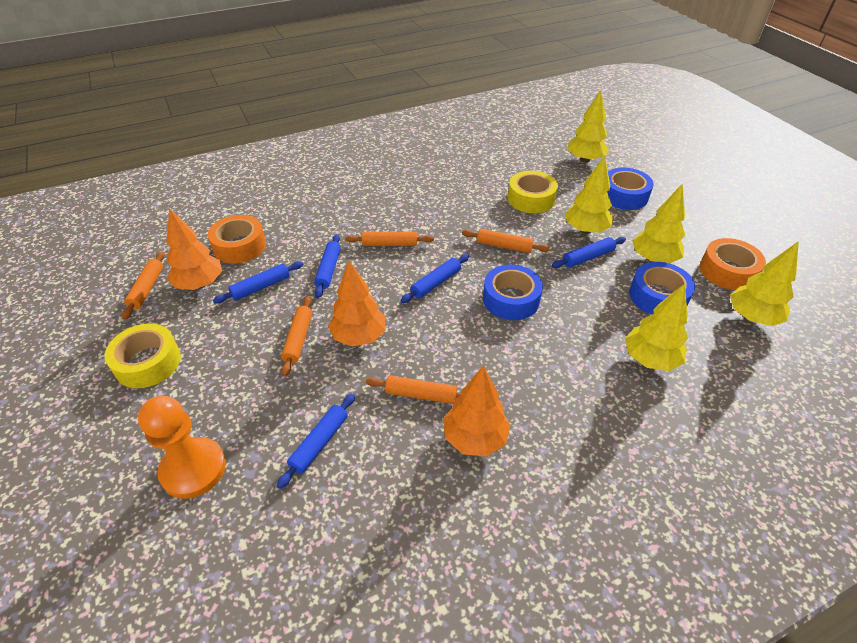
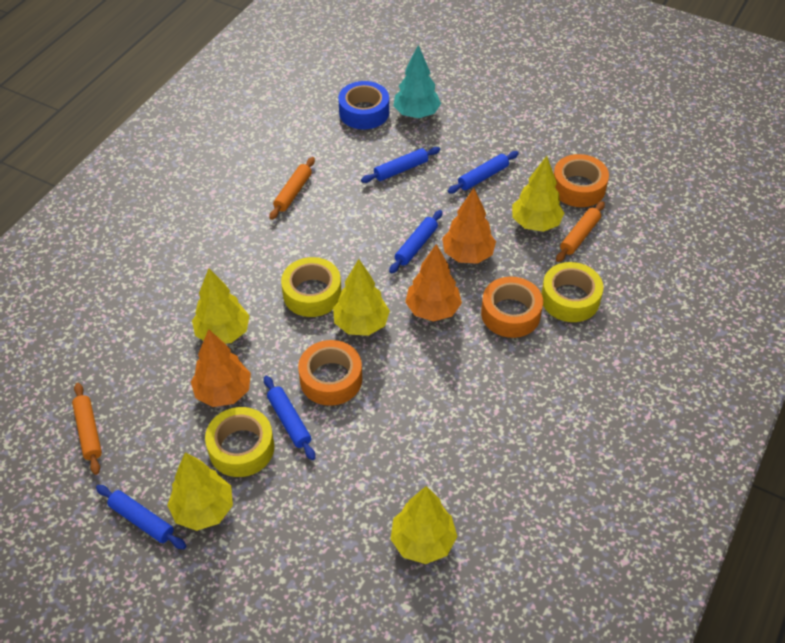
blue tape: [483,265,543,320] [607,168,654,210] [629,262,695,315] = 3 -> [338,81,389,130] = 1
orange pawn: [138,396,226,499] = 1 -> none = 0
orange rolling pin: [122,251,165,320] [281,296,312,377] [345,232,434,246] [366,376,462,404] [462,229,550,253] = 5 -> [72,383,102,475] [270,157,315,220] [556,201,605,262] = 3
orange tape: [208,215,266,264] [700,238,766,290] = 2 -> [298,340,362,406] [481,277,543,338] [554,154,609,207] = 3
turquoise tree: none = 0 -> [393,45,441,118] = 1
yellow tape: [105,324,181,388] [508,171,558,213] = 2 -> [205,407,274,477] [281,257,342,317] [541,262,604,322] = 3

